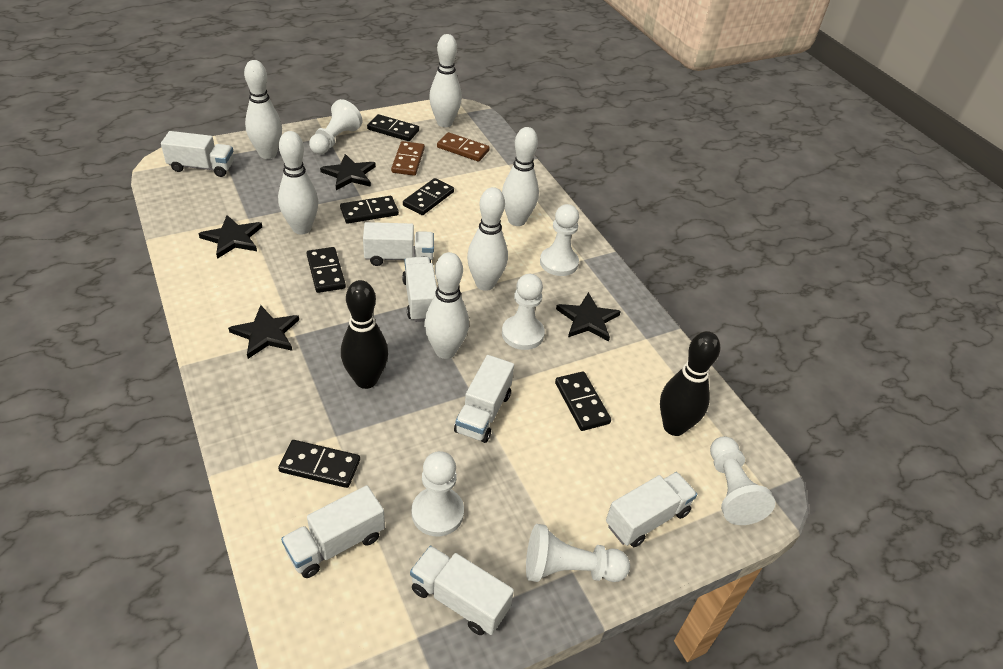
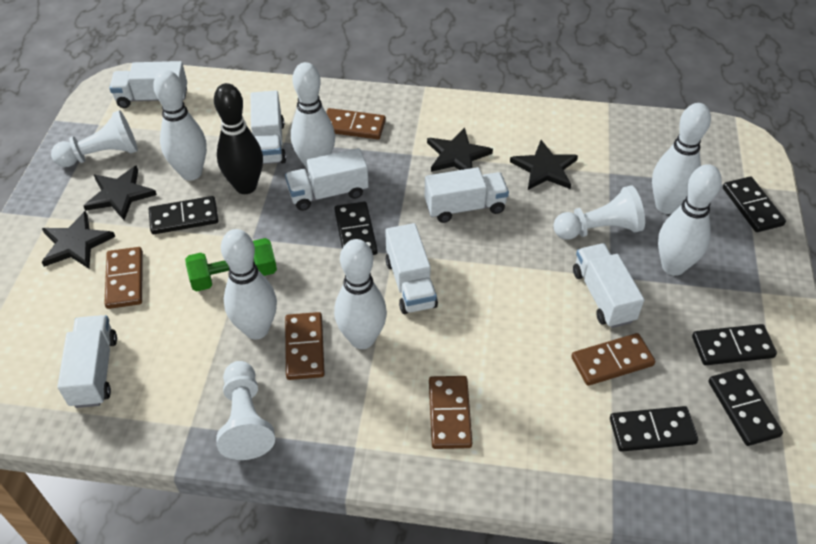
black bowling pin: [341,280,388,389] [660,331,720,436] = 2 -> [214,83,263,194] = 1
brown domino: [391,141,425,176] [437,132,490,162] = 2 -> [104,247,143,309] [285,312,325,380] [326,108,386,139] [429,376,472,449] [571,333,655,386] = 5
green dumbbell: none = 0 -> [185,238,277,291] = 1
white pawn: [309,99,363,154] [412,451,464,536] [502,274,545,350] [526,524,630,582] [540,204,579,276] [710,436,775,525] = 6 -> [51,110,138,167] [216,361,275,460] [553,185,645,240] = 3

